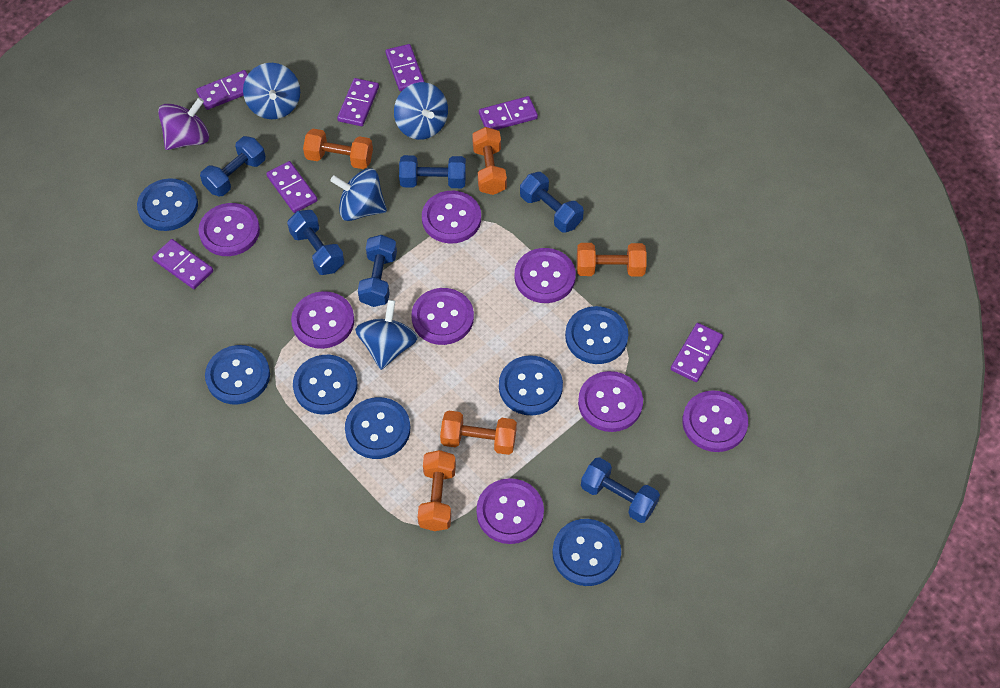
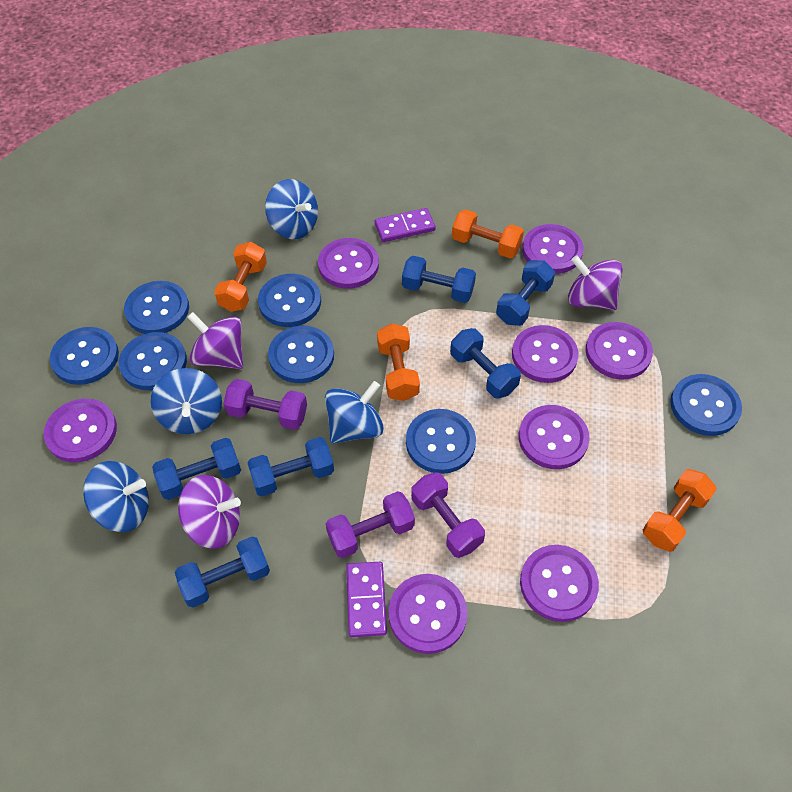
orange dumbbell: [303,129,373,169] [418,450,456,531] [440,410,517,455] [472,127,507,195] [577,243,647,277] = 5 -> [214,242,267,312] [377,324,420,401] [452,209,524,258] [643,469,717,552] = 4
purple domino: [152,239,213,289] [196,70,248,110] [266,161,318,213] [337,78,379,126] [385,44,424,91] [479,96,538,130] [671,323,723,382] = 7 -> [346,562,387,637] [375,208,435,242] = 2
purple dumbbell: none = 0 -> [223,379,307,430] [326,491,415,558] [411,472,485,558] = 3
purple spinning top: [158,97,209,150] = 1 -> [178,475,241,549] [187,312,243,369] [568,255,623,310] = 3

